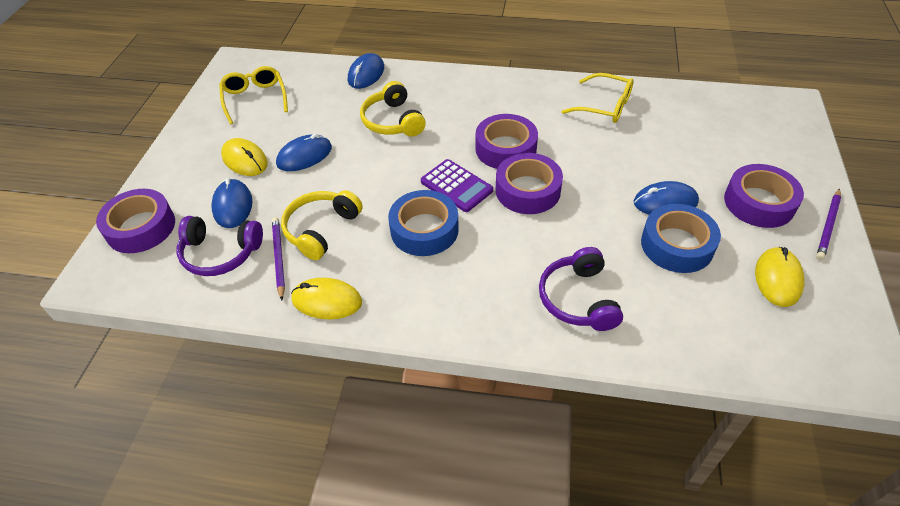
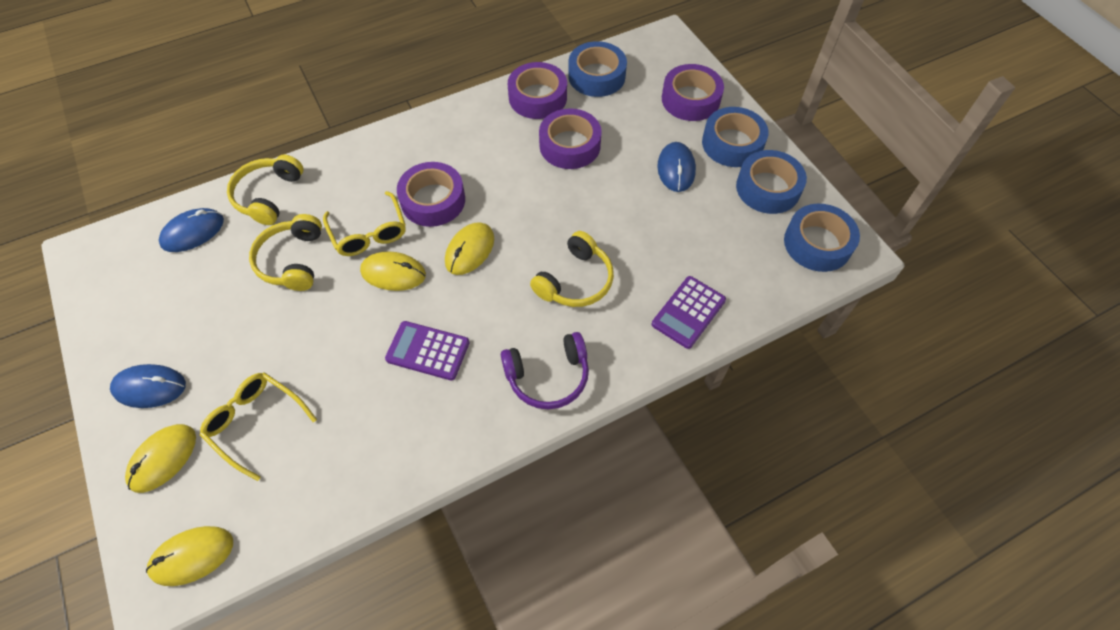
blue mouse: [211,178,253,228] [276,133,332,171] [348,53,384,89] [634,181,699,215] = 4 -> [110,364,186,408] [159,208,224,252] [657,142,696,192] = 3
blue tape: [388,190,459,256] [641,204,721,273] = 2 -> [568,41,627,97] [702,107,769,167] [736,150,807,214] [784,204,860,272] = 4
purple calculator: [421,159,493,212] = 1 -> [385,321,469,380] [652,276,726,349] = 2
purple headphones: [177,216,263,276] [539,247,623,331] = 2 -> [501,332,589,409] = 1
purple pencil: [272,217,285,300] [816,188,841,260] = 2 -> none = 0
yellow headphones: [281,190,363,260] [360,81,426,136] = 2 -> [227,154,303,225] [249,214,322,291] [530,231,614,307] = 3
yellow mouse: [221,138,268,176] [291,278,362,319] [755,247,804,307] = 3 -> [125,424,196,493] [146,526,233,586] [360,251,426,291] [445,222,494,275] = 4

